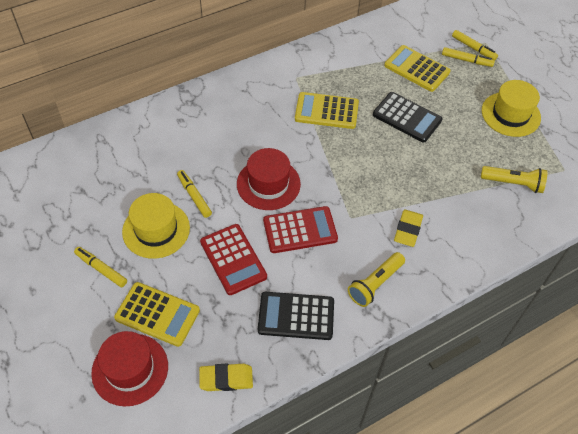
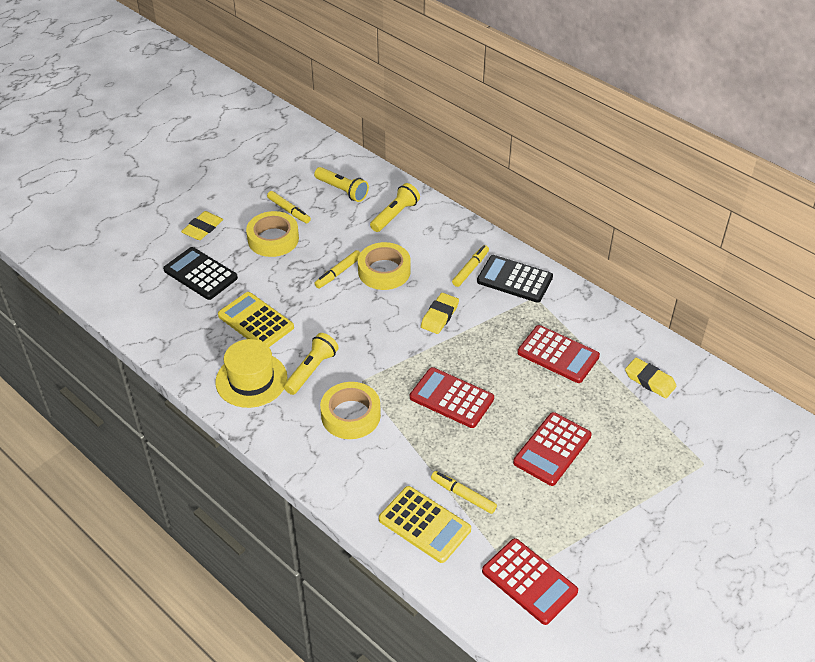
red calculator: [200,224,267,295] [263,206,338,253] = 2 -> [410,367,494,428] [482,538,578,625] [513,412,592,486] [517,325,600,383] = 4
red hat: [91,331,168,406] [237,148,301,210] = 2 -> none = 0
yellow calculator: [114,282,200,347] [295,92,359,129] [384,45,451,92] = 3 -> [218,292,294,347] [379,486,471,563] = 2
yellow eraser: [199,364,253,391] [394,209,423,247] = 2 -> [181,211,223,240] [421,293,459,334] [625,358,676,398] = 3
yellow flashlight: [348,252,405,307] [481,166,547,193] = 2 -> [284,333,339,395] [314,167,369,202] [370,183,420,232] = 3
yellow hat: [122,193,190,259] [482,80,541,137] = 2 -> [215,339,287,408] = 1
yellow tape: none = 0 -> [246,211,299,257] [320,382,381,439] [358,242,411,290] = 3

